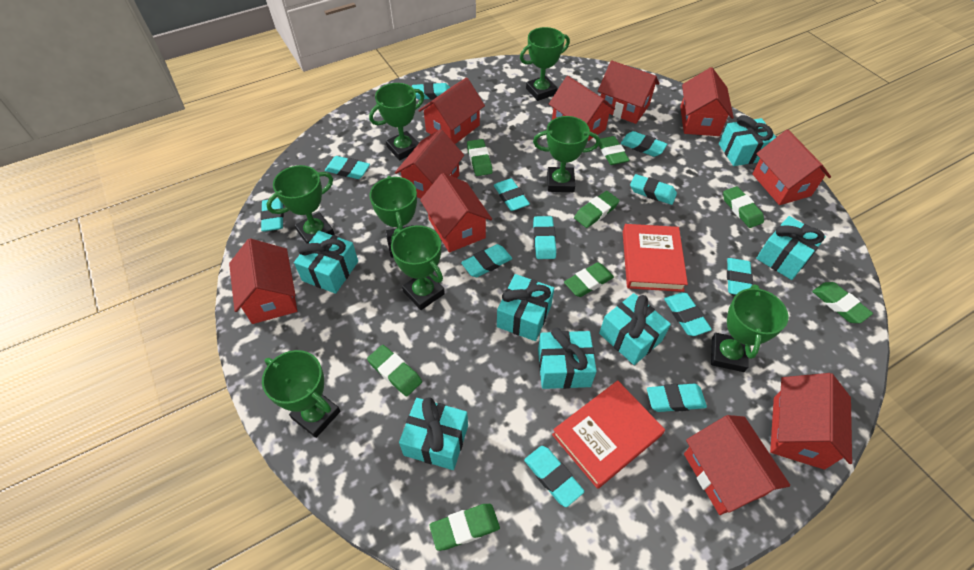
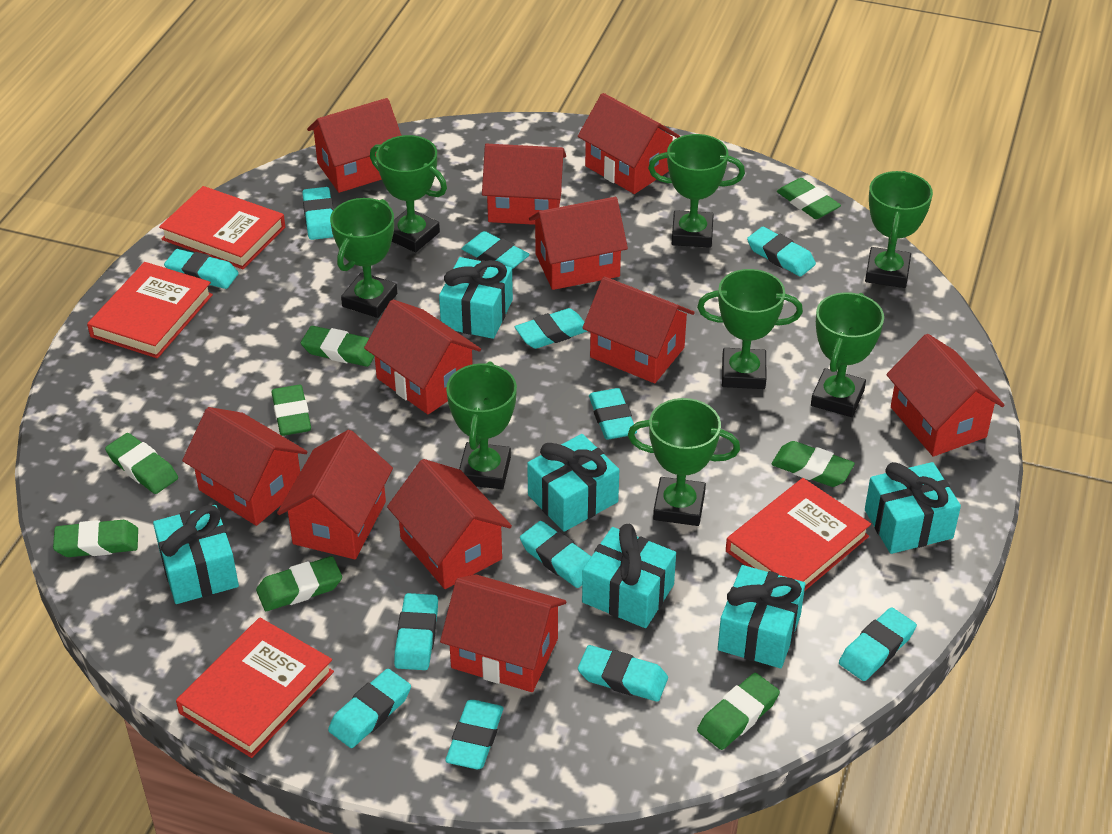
red book: [552,380,665,489] [623,224,688,292] = 2 -> [87,262,213,358] [159,186,285,269] [176,618,334,758] [726,478,871,591] = 4
red house: [229,238,297,324] [395,129,464,199] [418,77,485,144] [420,173,492,253] [549,76,615,141] [598,60,659,124] [680,67,734,136] [684,415,790,515] [752,129,831,205] [770,373,852,470] = 10 -> [182,407,308,526] [277,430,393,559] [307,98,402,193] [364,299,481,415] [387,459,512,589] [440,575,566,692] [482,144,566,225] [529,197,628,290] [578,93,681,194] [582,276,695,383] [886,334,1005,457] = 11
turquoise gift: [294,231,358,294] [399,398,468,470] [497,274,554,341] [538,327,597,389] [599,293,671,365] [719,115,776,166] [756,216,826,280] = 7 -> [153,505,239,604] [439,257,513,339] [527,434,619,532] [582,524,676,628] [718,565,805,668] [865,462,961,554] = 6

